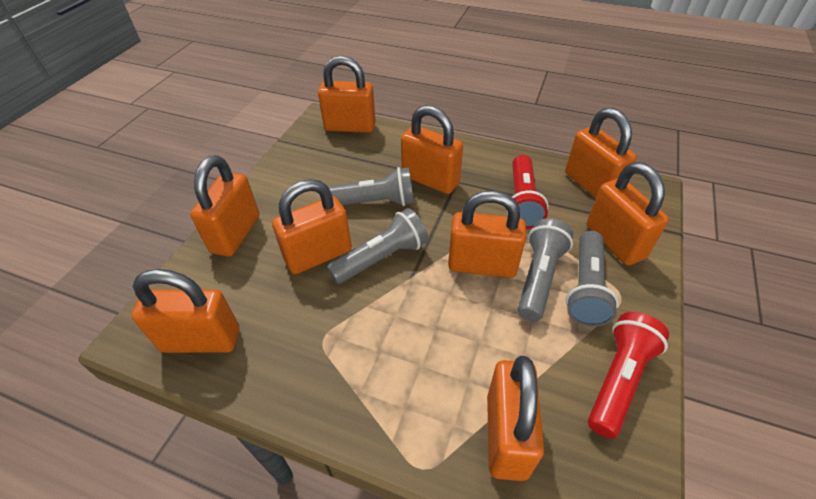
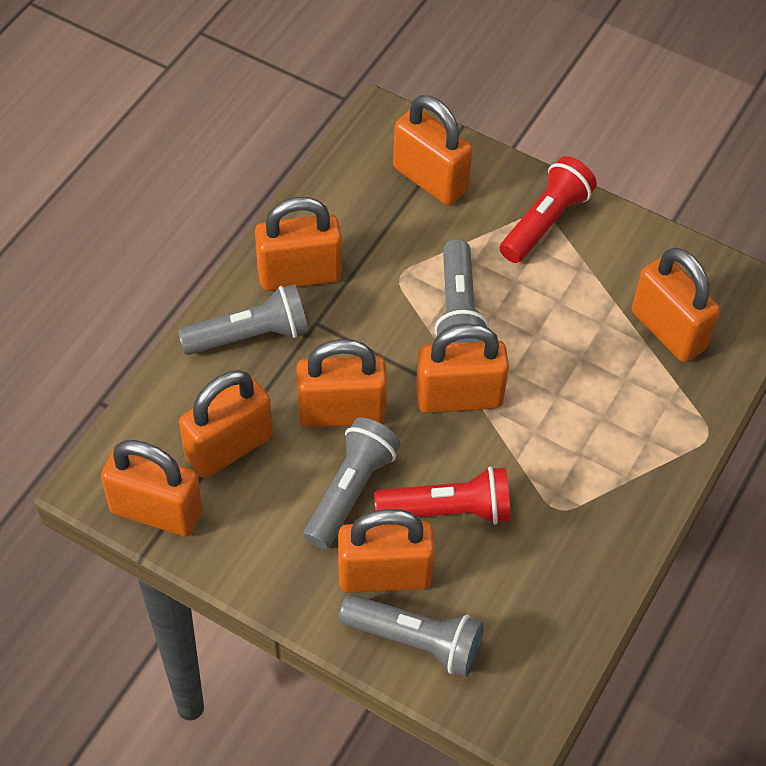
orange padlock: [132,269,239,353] [190,155,259,257] [272,179,352,274] [318,56,376,133] [401,105,463,194] [448,190,526,278] [487,356,544,481] [565,108,637,198] [587,162,669,265] = 9 -> [101,440,202,536] [179,370,273,478] [255,197,342,291] [297,339,387,427] [338,509,435,593] [393,95,472,205] [416,324,509,413] [632,248,720,362] = 8

